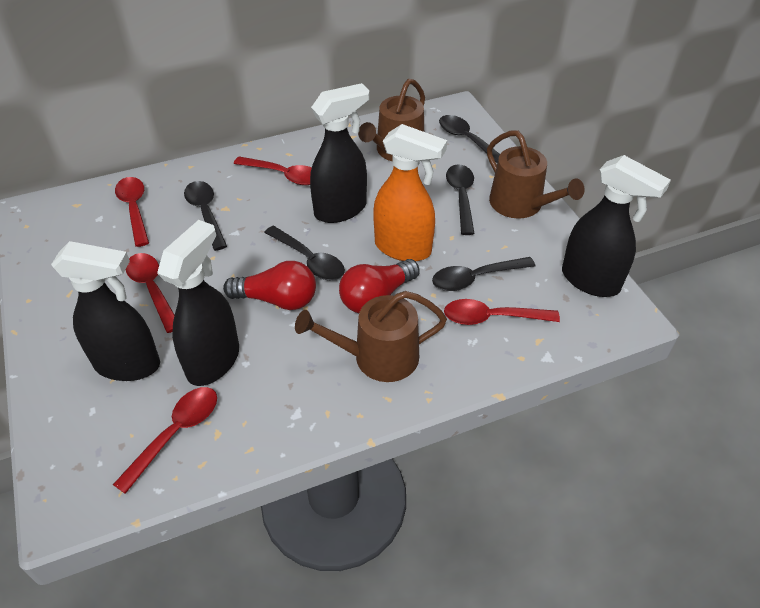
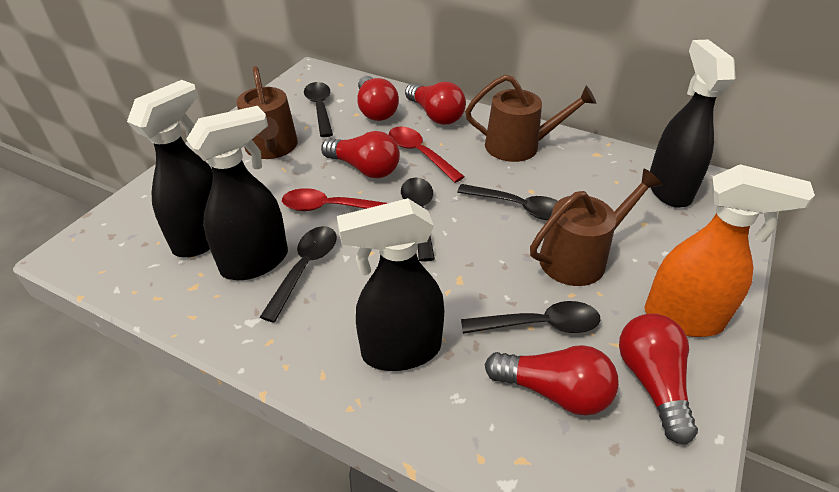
red light bulb: [223,261,316,310] [339,259,420,313] = 2 -> [321,131,400,178] [357,76,399,121] [405,82,466,125] [485,345,619,416] [619,313,698,445] = 5
red spoon: [113,387,217,494] [115,177,149,247] [126,253,175,333] [234,157,312,185] [444,299,560,325] = 5 -> [282,188,387,211] [389,127,465,183] = 2

